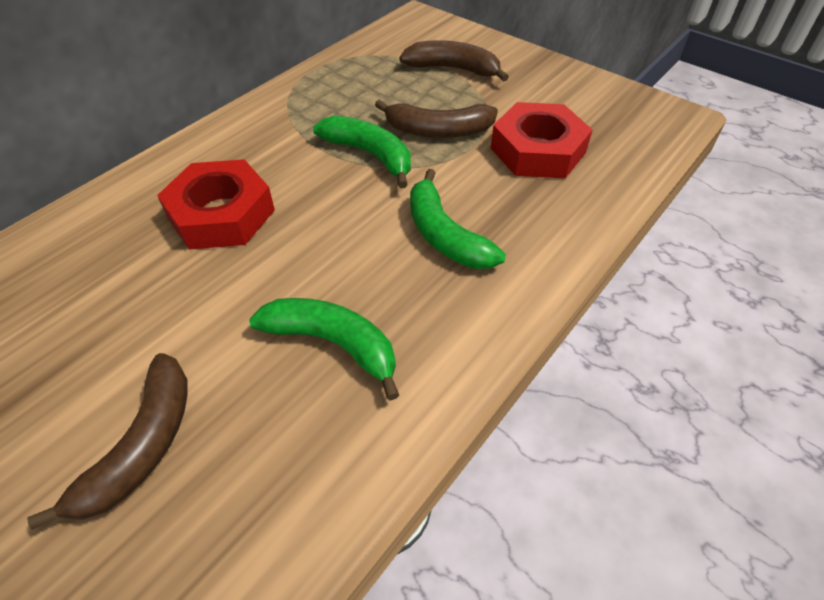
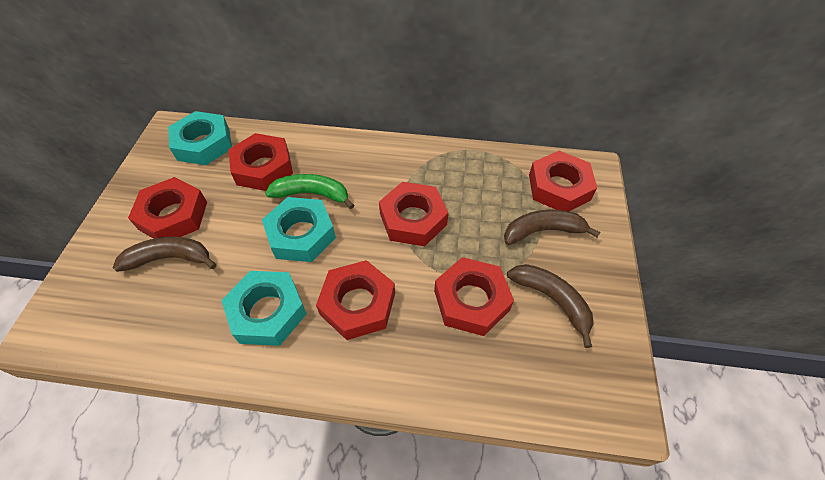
green banana: [249,298,399,401] [313,116,411,188] [410,169,506,269] = 3 -> [265,174,354,209] = 1
red nut: [157,159,275,250] [491,102,592,178] = 2 -> [128,177,207,239] [228,133,293,191] [316,260,395,340] [379,182,448,246] [434,257,514,336] [529,151,597,211] = 6
turquoise nut: none = 0 -> [168,111,232,165] [221,271,307,346] [262,197,336,262] = 3

